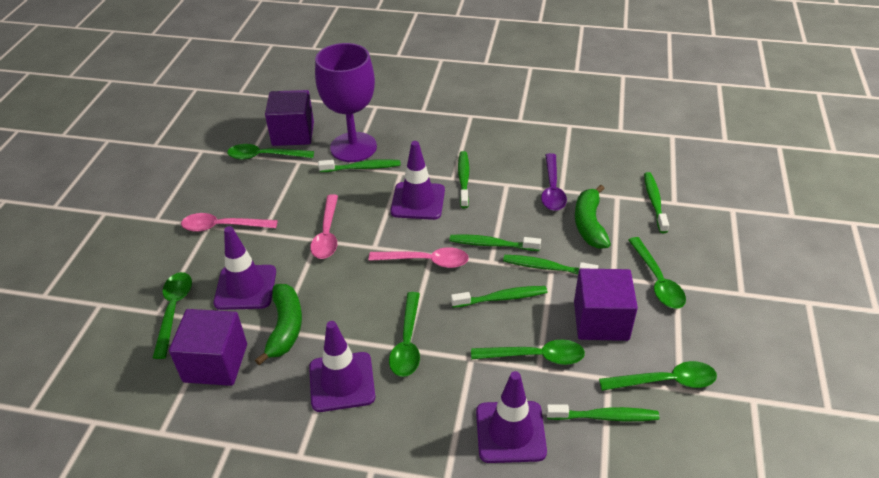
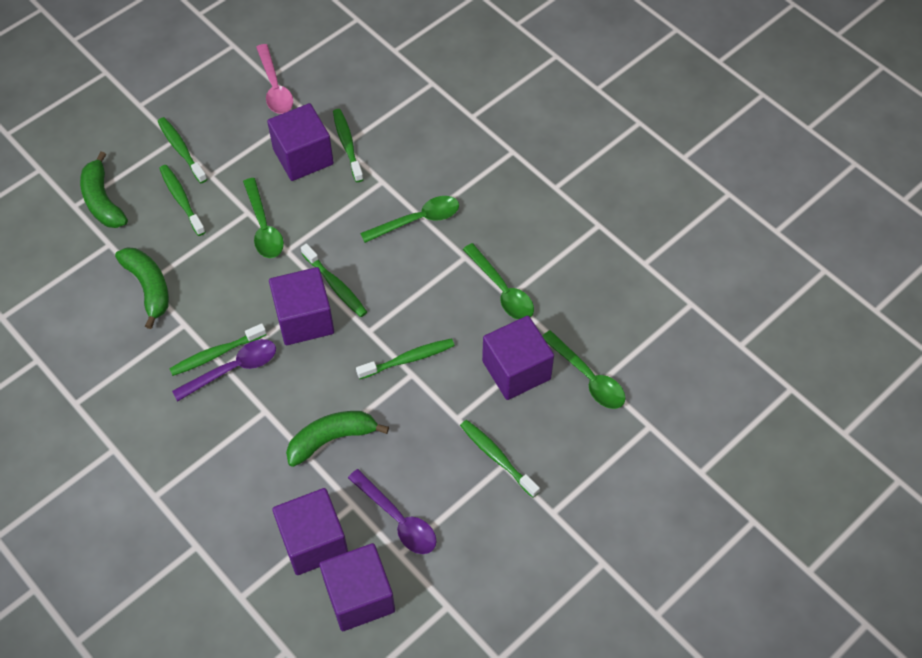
green banana: [255,284,302,366] [575,185,611,249] = 2 -> [80,151,128,228] [115,248,169,329] [286,411,389,467] = 3
green spoon: [153,272,192,359] [227,144,314,160] [389,292,420,377] [471,339,585,365] [599,361,717,391] [629,237,686,309] = 6 -> [243,178,284,258] [360,196,459,243] [463,243,534,319] [542,330,626,409] = 4
pink spoon: [181,213,278,232] [310,194,338,259] [369,247,469,268] = 3 -> [256,44,293,114] = 1
purple cube: [169,309,247,386] [265,90,314,146] [574,269,638,341] = 3 -> [267,103,334,181] [269,267,334,345] [272,488,348,575] [319,543,395,631] [482,316,554,400] = 5
purple goblet: [315,43,377,162] = 1 -> none = 0
purple spoon: [541,153,567,211] = 1 -> [172,339,276,402] [348,469,437,554] = 2
purple traffic cone: [213,226,276,310] [309,321,375,412] [390,141,445,220] [476,371,547,463] = 4 -> none = 0

